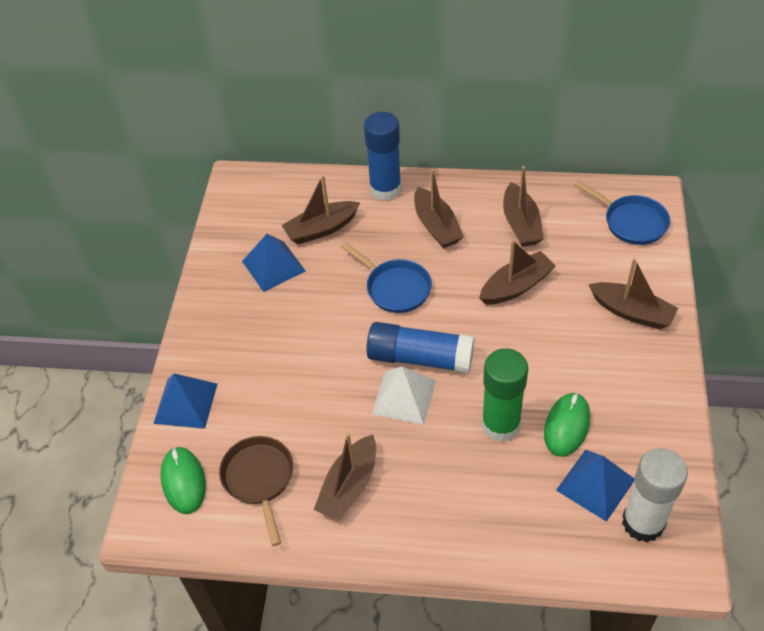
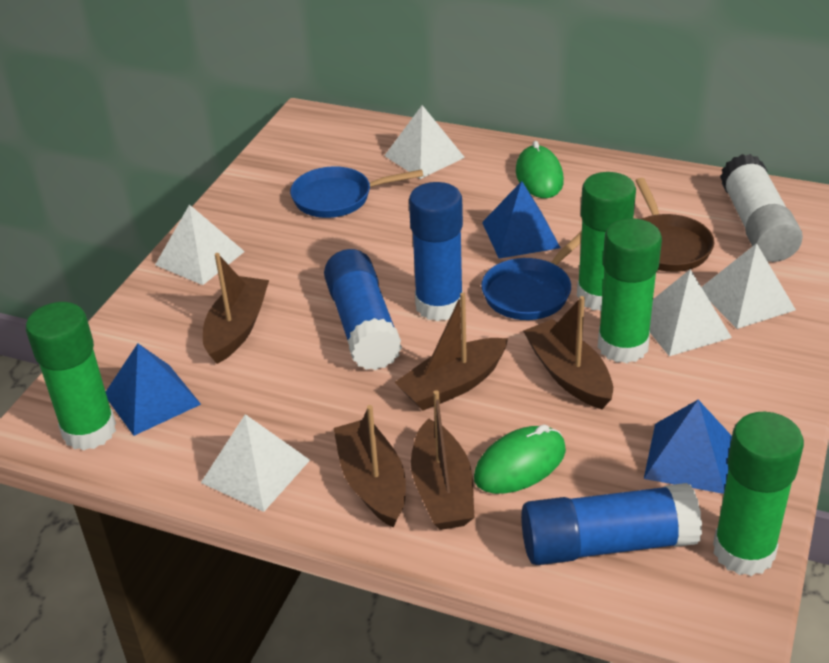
blue glue stick: [364,112,402,201] [366,322,475,373] = 2 -> [324,249,402,370] [409,182,463,321] [521,483,702,565] = 3
brown boat: [282,175,360,244] [313,433,376,521] [414,169,464,248] [479,240,556,304] [503,166,544,247] [588,258,678,329] = 6 -> [203,253,269,364] [333,405,406,527] [394,292,508,411] [411,390,474,530] [523,296,613,409] = 5
green glue stick: [481,348,528,442] = 1 -> [26,302,116,451] [577,172,636,311] [598,218,662,363] [713,412,804,576] = 4
white pyramid: [372,367,436,425] = 1 -> [155,204,245,285] [201,414,310,512] [384,105,465,179] [650,269,732,356] [702,243,796,329] = 5

